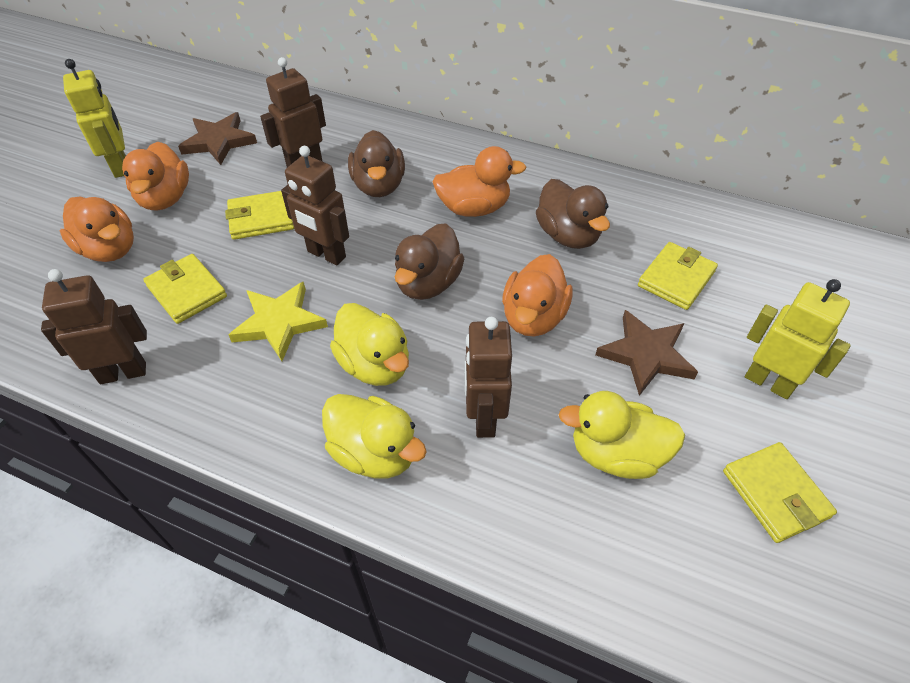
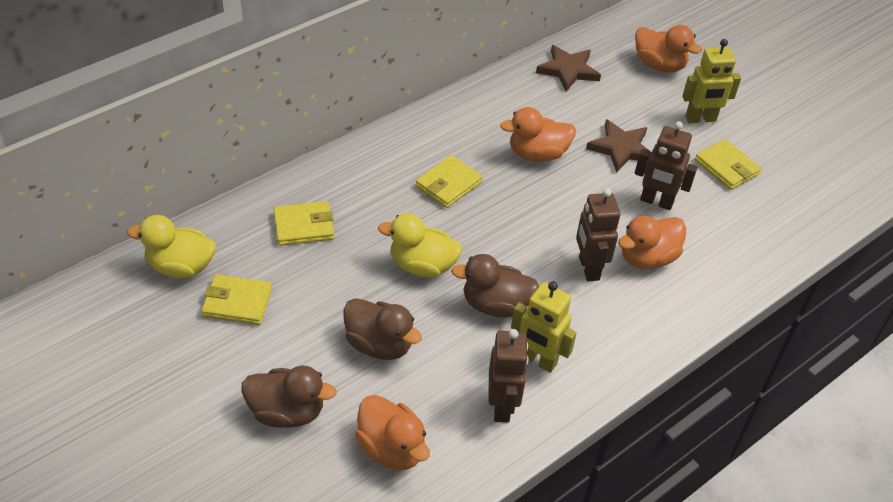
brown robot: [41,269,147,384] [260,57,326,167] [281,146,349,266] [464,317,512,438] = 4 -> [488,329,529,423] [576,188,620,281] [635,121,697,210] = 3
yellow duck: [322,394,427,479] [330,303,409,386] [558,391,685,479] = 3 -> [127,215,216,278] [378,213,462,278] = 2
yellow star: [229,282,328,361] = 1 -> none = 0

